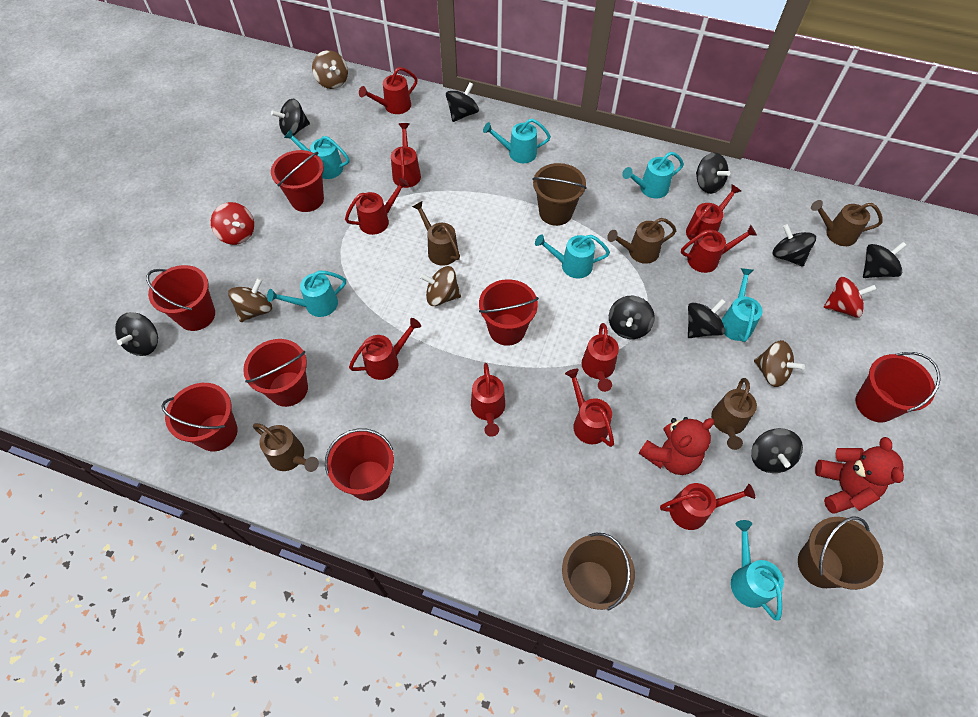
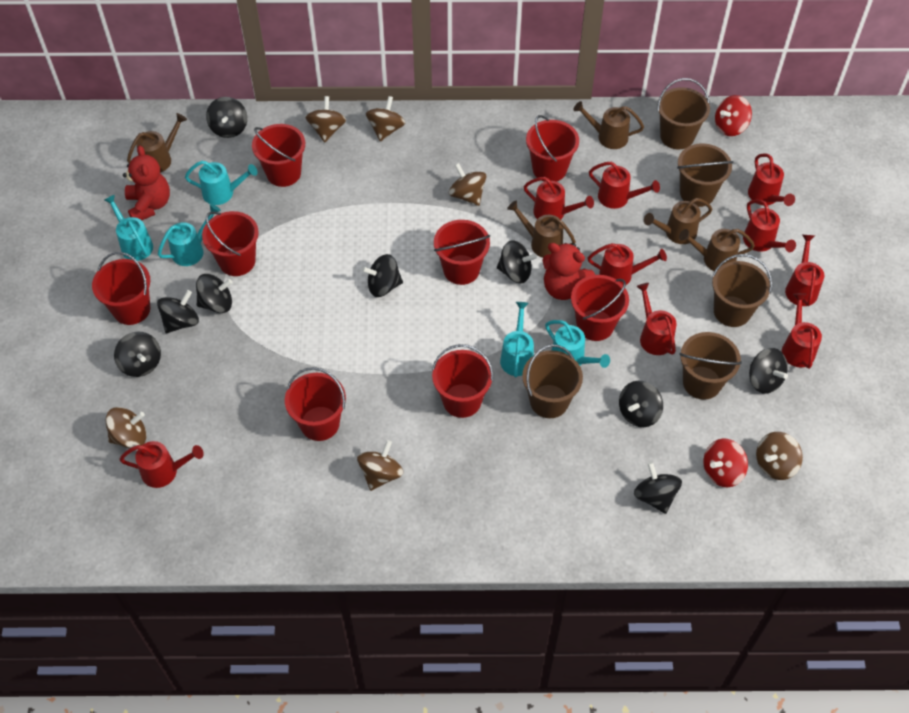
brown bucket: [533,163,587,226] [562,533,635,611] [798,517,883,590] = 3 -> [522,344,583,418] [657,78,710,150] [677,144,734,207] [679,332,742,400] [712,254,772,327] = 5
brown spinning top: [228,278,272,322] [312,50,348,89] [420,266,461,306] [754,340,805,387] = 4 -> [105,407,147,448] [305,96,346,142] [357,440,403,491] [366,96,405,141] [449,163,487,206] [756,432,803,480] = 6
red bucket: [146,265,215,331] [161,383,238,451] [243,339,308,407] [271,150,324,212] [325,428,394,501] [479,279,539,346] [855,352,941,422] = 7 -> [92,252,150,325] [202,211,259,276] [252,124,305,187] [285,367,346,441] [432,344,493,418] [434,220,490,285] [526,115,579,182] [571,275,629,341] = 8
red watering can: [345,177,409,235] [349,318,421,380] [359,67,418,114] [391,123,421,188] [471,363,505,437] [565,369,614,447] [582,323,619,392] [660,483,755,530] [681,225,757,273] [686,184,741,243] = 10 -> [119,441,204,488] [524,177,594,219] [588,243,667,285] [589,162,660,209] [636,283,677,355] [743,200,796,252] [748,153,795,206] [782,293,822,369] [785,235,824,306] = 9
turquoise watering can: [267,271,346,317] [284,129,349,179] [483,118,551,163] [535,234,610,278] [622,152,684,198] [721,268,763,342] [731,520,784,621] = 7 -> [104,194,153,261] [158,204,221,266] [185,161,258,205] [500,302,534,377] [545,320,610,368] = 5

